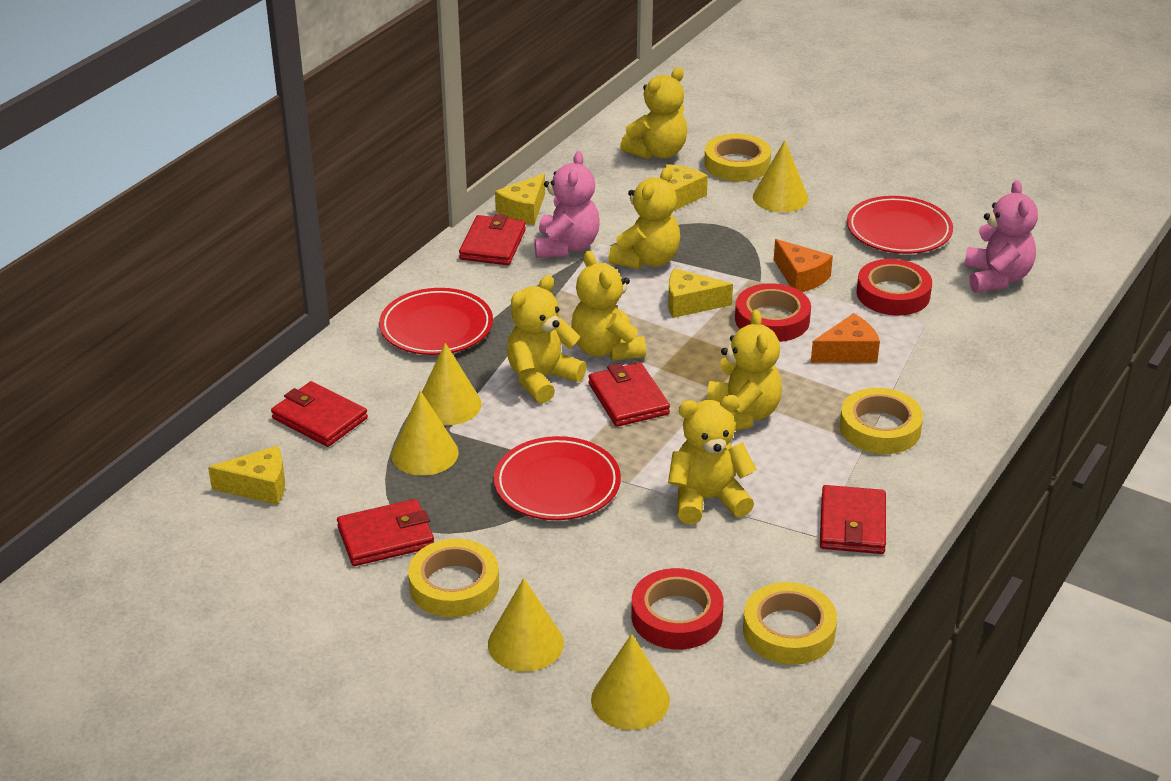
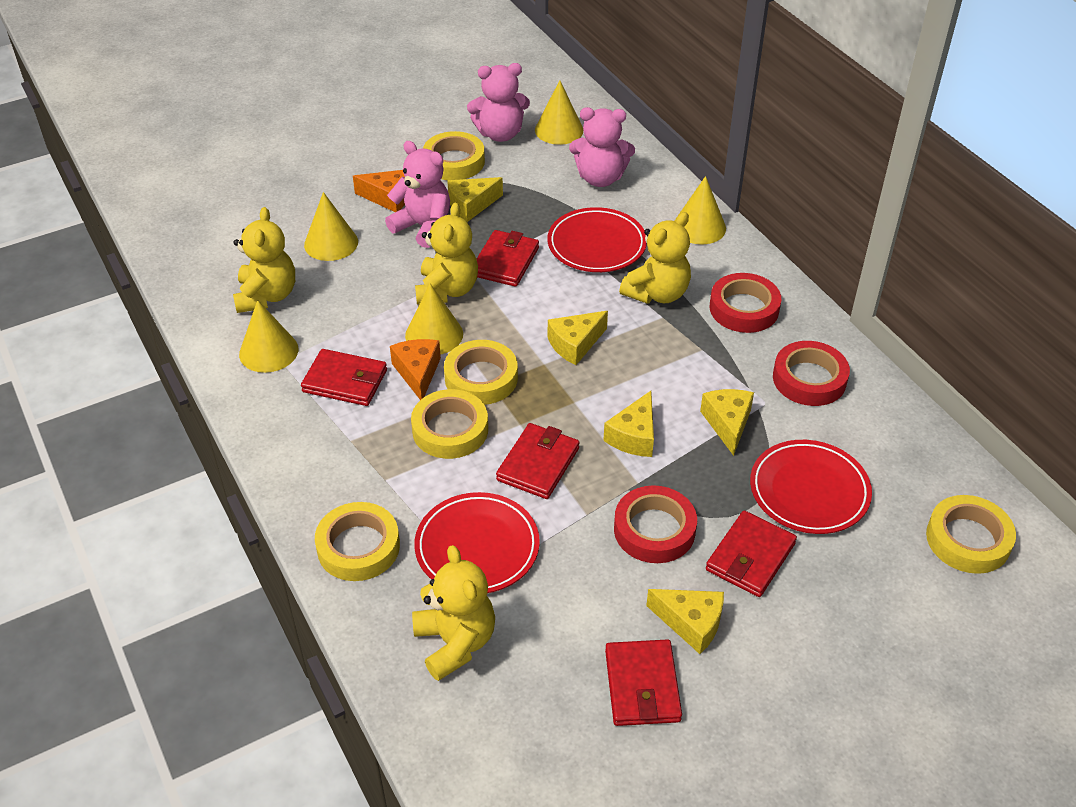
pink teddy bear: [535,151,600,258] [964,180,1038,293] = 2 -> [385,141,450,248] [467,63,530,142] [569,107,635,187] = 3
yellow cheese: [208,446,285,505] [495,174,545,225] [666,164,708,210] [668,268,733,318] = 4 -> [447,177,503,222] [548,311,608,365] [603,391,654,457] [646,589,724,654] [700,389,754,456] = 5
yellow tape: [408,539,499,617] [704,133,771,182] [743,582,837,665] [840,388,923,454] = 4 -> [315,502,400,581] [411,389,488,459] [423,131,485,180] [444,340,518,405] [926,495,1016,574] = 5
yellow teddy bear: [507,275,587,404] [571,251,646,360] [608,167,680,269] [620,67,687,159] [668,395,757,524] [707,310,782,431] = 6 -> [233,207,295,313] [412,545,495,681] [415,202,478,305] [619,212,691,304] = 4

